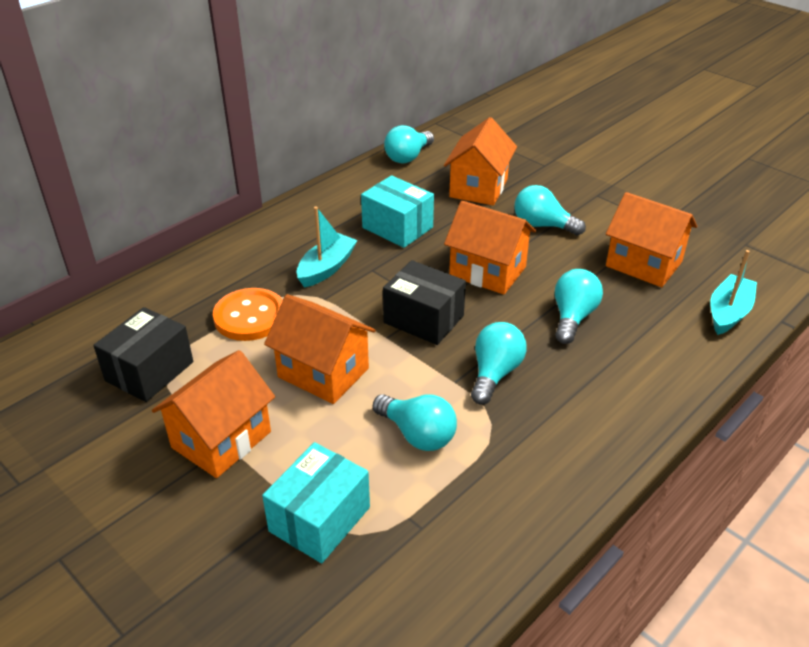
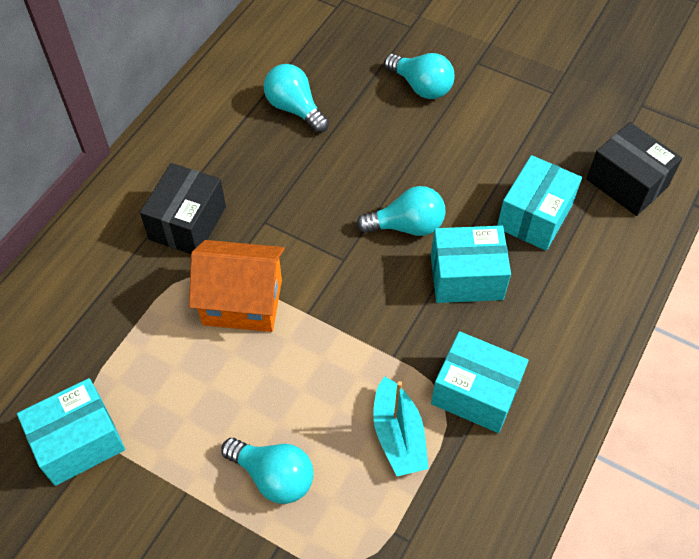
orange button: [213,288,283,341] = 1 -> none = 0
orange house: [152,350,275,478] [264,294,376,404] [444,117,517,206] [444,200,536,295] [606,192,697,287] = 5 -> [189,240,285,332] = 1
turquoise boat: [297,207,358,288] [710,250,757,335] = 2 -> [373,376,429,476] = 1
turquoise box: [262,442,370,563] [361,175,434,248] = 2 -> [17,378,125,486] [431,226,511,303] [431,331,529,433] [497,155,582,251] = 4
turquoise light bulb: [373,394,457,451] [384,125,434,163] [471,322,527,405] [514,185,586,235] [555,269,603,344] = 5 -> [221,438,314,504] [264,64,329,133] [356,186,446,236] [384,53,455,99] = 4

